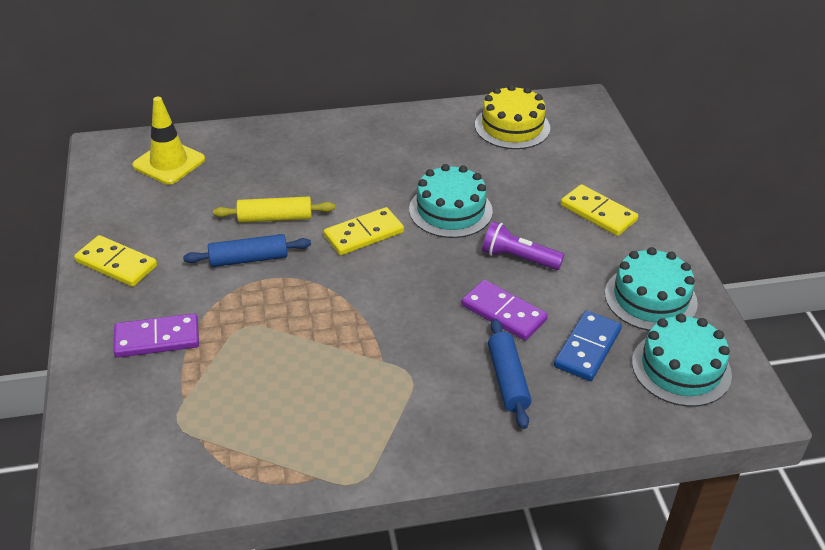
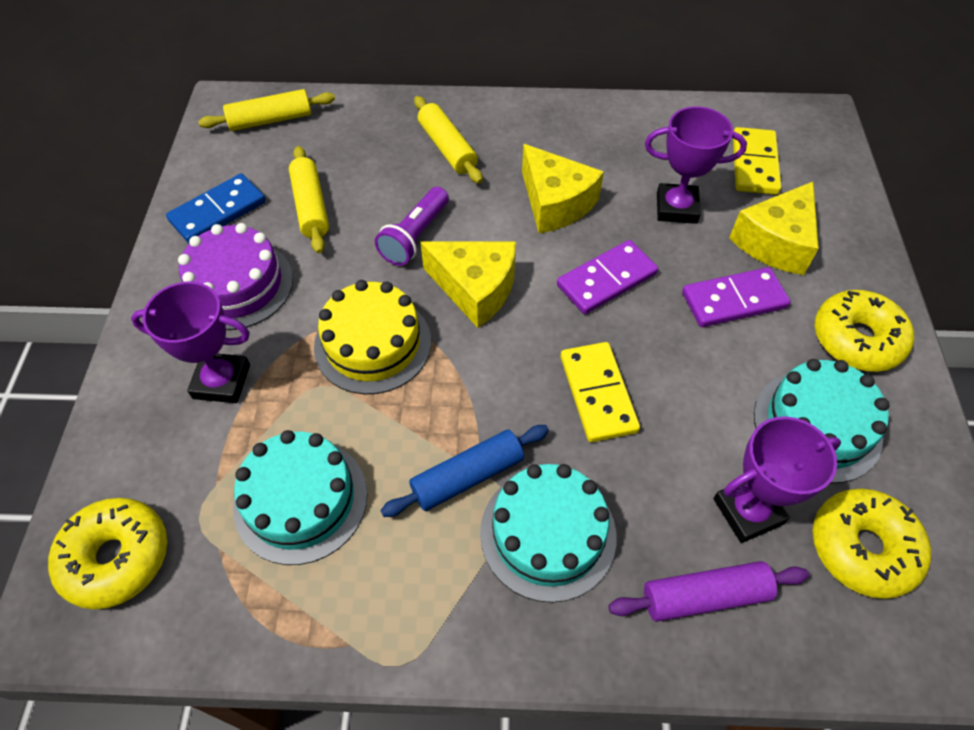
blue rolling pin: [183,234,311,267] [488,319,531,429] = 2 -> [380,425,549,517] = 1
purple cake: none = 0 -> [178,223,293,330] = 1
purple rolling pin: none = 0 -> [609,561,809,622] = 1
purple trophy: none = 0 -> [131,282,250,403] [645,106,747,224] [713,416,841,543] = 3
yellow cheese: none = 0 -> [421,241,516,328] [522,144,604,233] [729,182,819,275] = 3
yellow domino: [74,235,157,287] [324,207,404,255] [560,184,638,236] = 3 -> [561,342,640,442] [733,127,781,195] = 2
yellow donut: none = 0 -> [48,498,167,610] [813,489,931,599] [814,290,914,372] = 3
yellow rolling pin: [213,196,335,223] = 1 -> [198,89,335,131] [289,146,329,254] [414,96,483,184] = 3
yellow traffic cone: [132,97,205,185] = 1 -> none = 0

